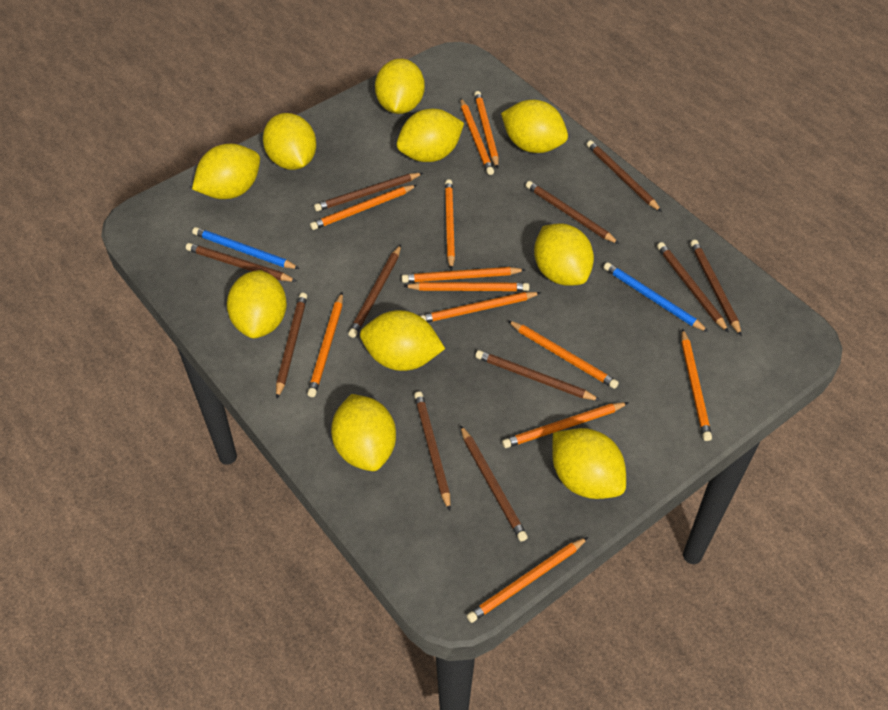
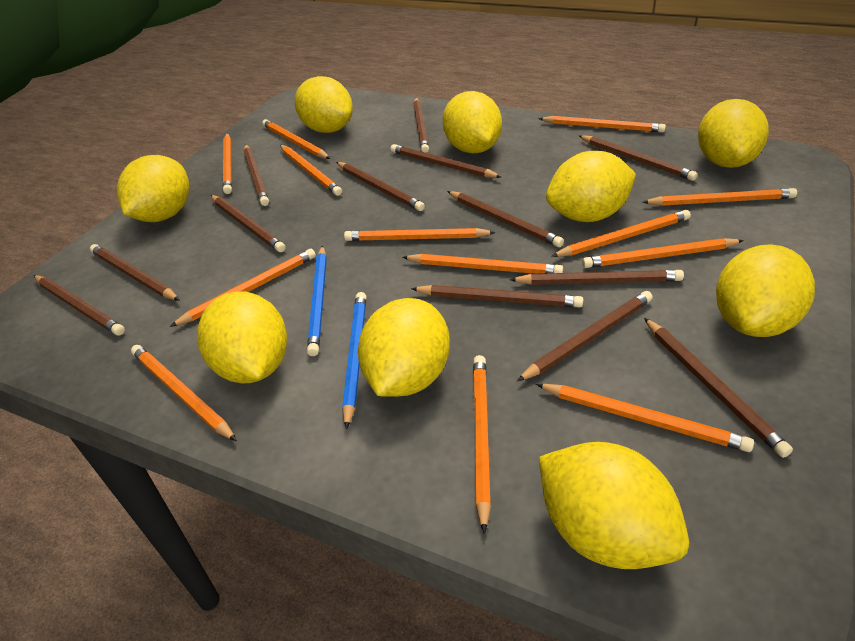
brown pencil: [186,243,297,282] [276,293,307,399] [314,173,423,211] [348,245,401,338] [414,391,451,511] [460,425,528,542] [475,350,601,401] [526,181,619,244] [587,140,662,212] [657,242,729,333] [690,240,742,336] = 11 -> [34,275,125,336] [90,244,180,301] [211,195,286,252] [244,145,269,206] [336,162,425,211] [390,144,501,178] [411,285,583,308] [413,98,429,153] [447,191,564,247] [509,270,684,285] [517,291,653,381] [579,135,698,181] [644,318,793,458] = 13
orange pencil: [307,292,343,397] [310,185,417,230] [402,267,525,283] [403,282,529,291] [420,292,541,322] [445,179,455,270] [460,99,494,175] [467,537,588,623] [474,91,499,169] [502,402,629,448] [507,320,619,389] [681,329,712,441] = 12 -> [131,345,237,441] [170,249,316,327] [223,133,232,194] [262,119,330,159] [280,145,342,196] [344,228,496,241] [402,254,563,274] [473,355,491,534] [536,384,754,452] [538,116,666,133] [551,210,691,257] [582,238,744,268] [642,188,797,206] = 13
yellow lemon: [192,144,260,199] [227,270,287,338] [263,113,316,170] [331,394,396,471] [360,310,445,371] [375,59,425,114] [397,109,464,162] [501,100,568,153] [534,224,594,286] [552,428,626,499] = 10 -> [117,155,189,222] [197,291,287,384] [295,76,353,133] [358,298,450,397] [443,91,502,154] [539,442,689,569] [546,151,636,222] [698,99,769,168] [716,244,815,337] = 9

